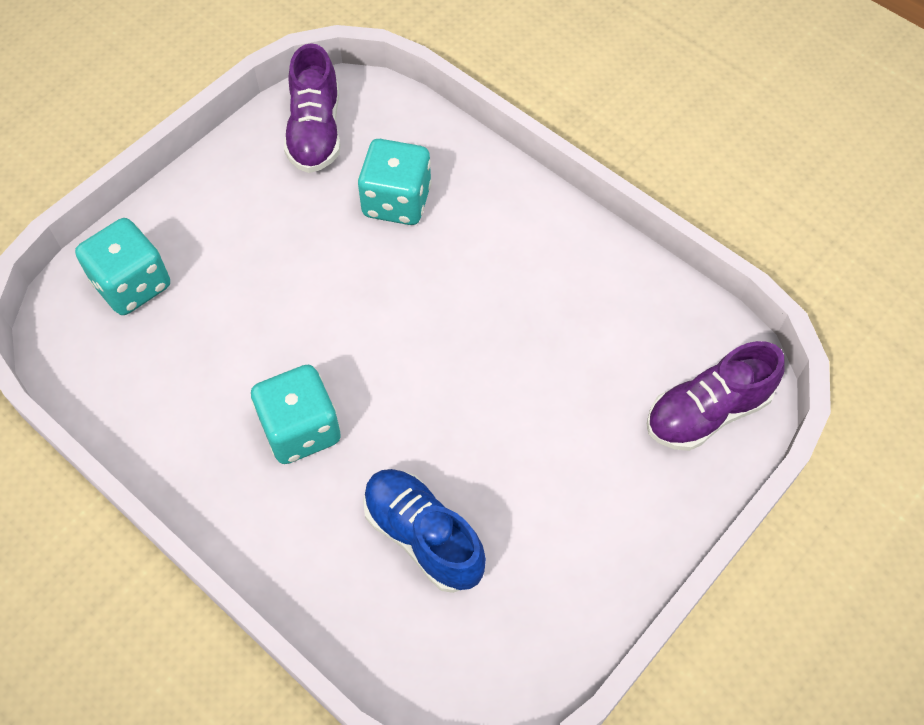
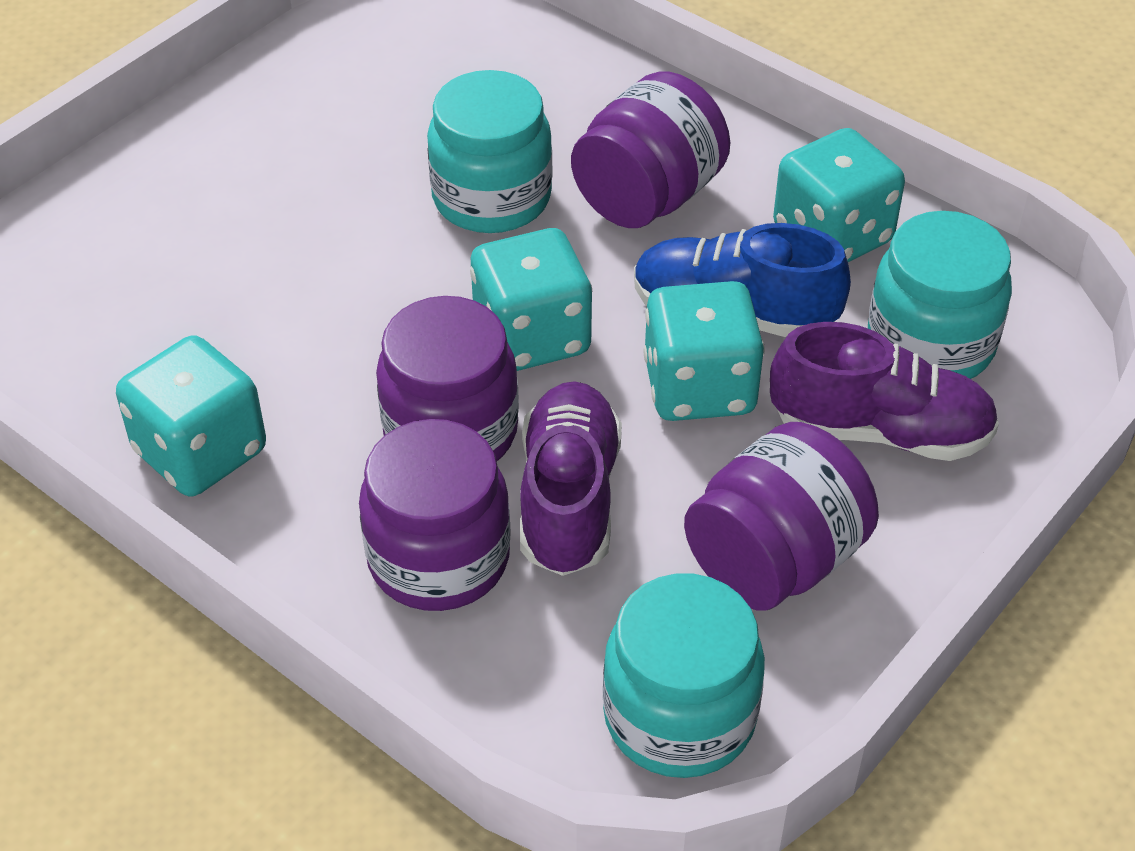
purple jar: none = 0 -> [359,419,511,611] [376,296,519,461] [571,71,730,228] [684,422,879,610] = 4
turquoise dice: [75,218,170,315] [251,364,341,464] [358,139,432,225] = 3 -> [116,335,266,497] [470,228,592,371] [644,281,765,421] [773,128,905,262] = 4
turquoise jar: none = 0 -> [427,70,552,233] [603,574,765,778] [868,211,1012,379] = 3

